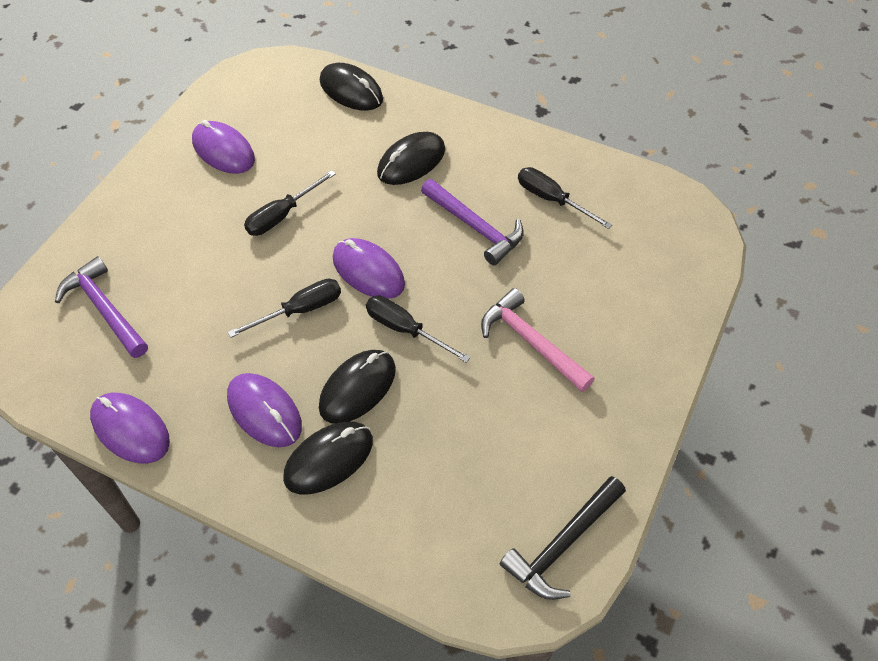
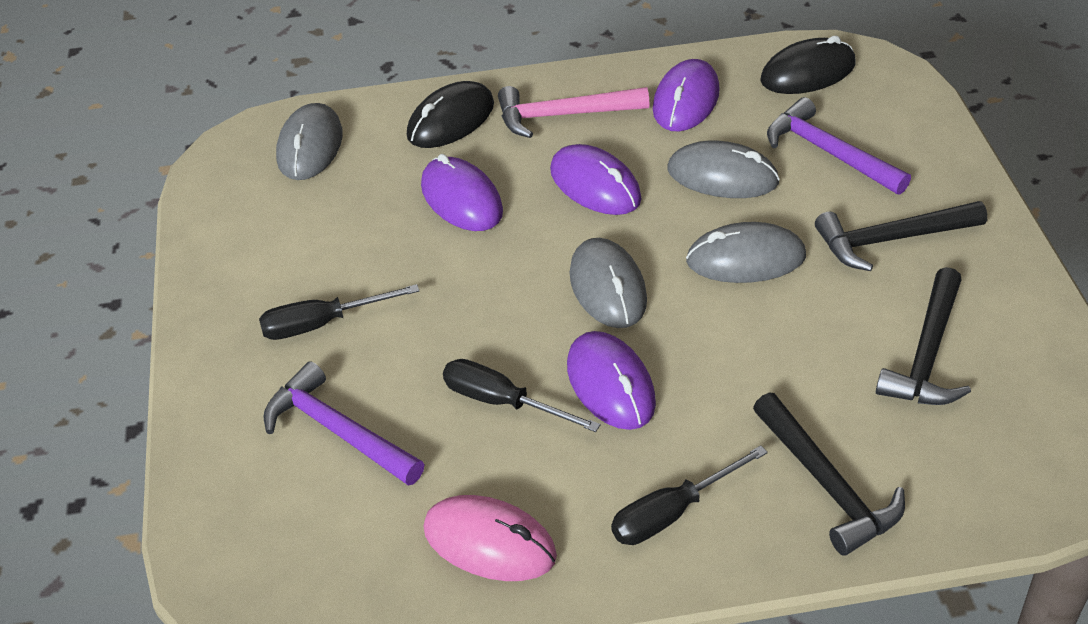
black hammer: [500,476,626,600] = 1 -> [753,392,905,555] [815,201,987,271] [876,267,971,405] = 3
black mouse: [283,422,373,495] [319,350,396,424] [320,63,383,111] [377,132,445,185] = 4 -> [407,81,494,148] [760,36,856,94] = 2
black screwdriver: [228,279,341,338] [244,170,336,236] [366,296,471,363] [518,167,612,229] = 4 -> [259,284,419,340] [443,359,600,432] [611,445,768,545] = 3
grey mouse: none = 0 -> [276,103,343,180] [570,238,647,328] [667,140,780,198] [686,222,806,283] = 4
pink mouse: none = 0 -> [424,495,557,581] = 1

